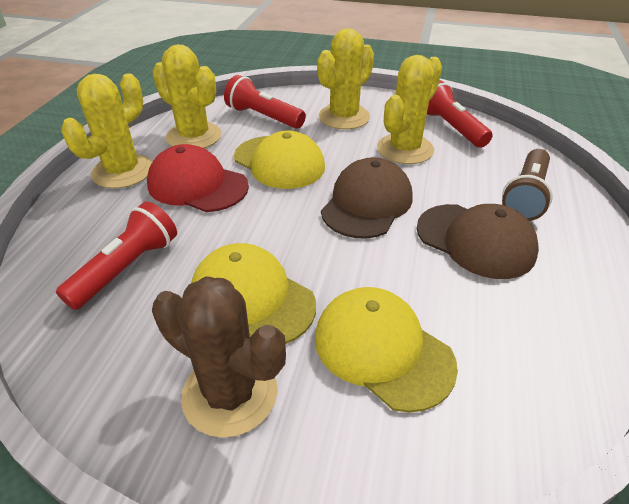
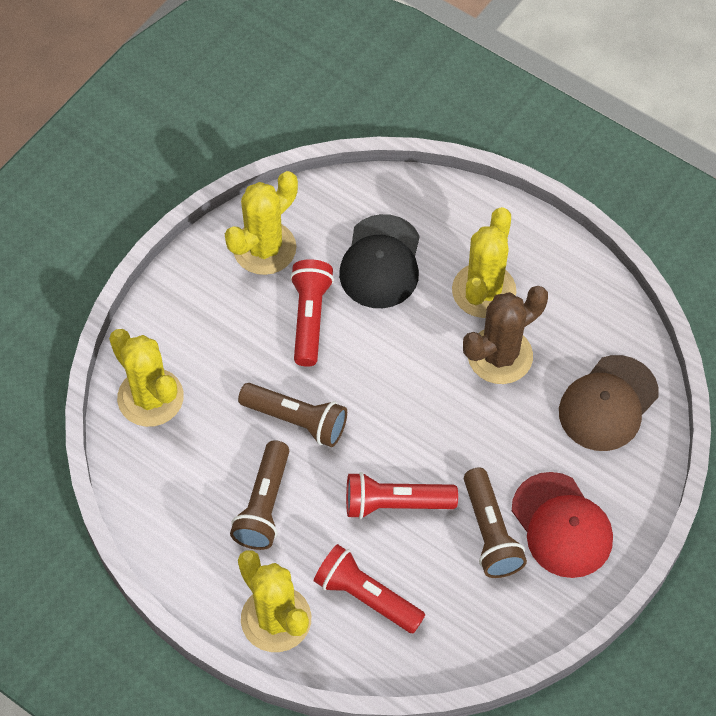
black cap: none = 0 -> [339,214,420,308] = 1
brown cap: [321,157,413,239] [417,204,539,279] = 2 -> [559,355,659,451] = 1
brown flashlight: [502,149,553,221] = 1 -> [230,440,289,550] [238,383,347,447] [464,468,527,578] = 3
yellow cap: [191,243,316,344] [234,130,325,189] [315,287,458,413] = 3 -> none = 0

